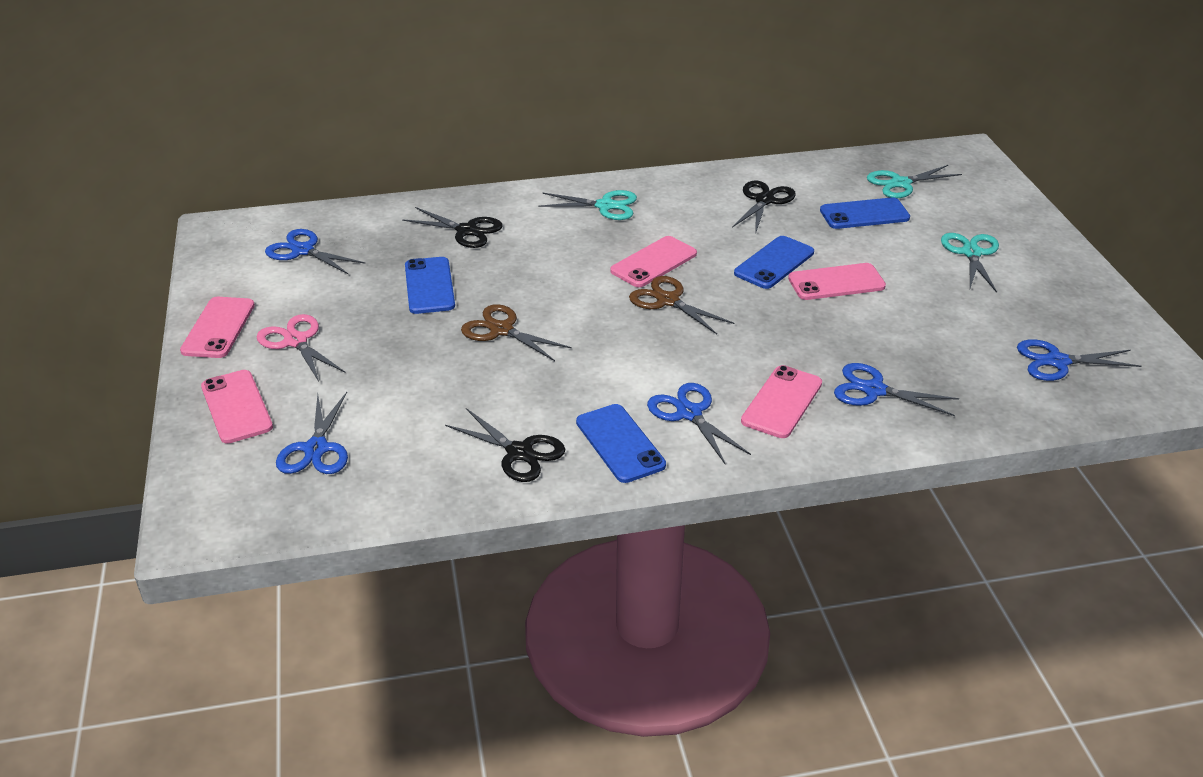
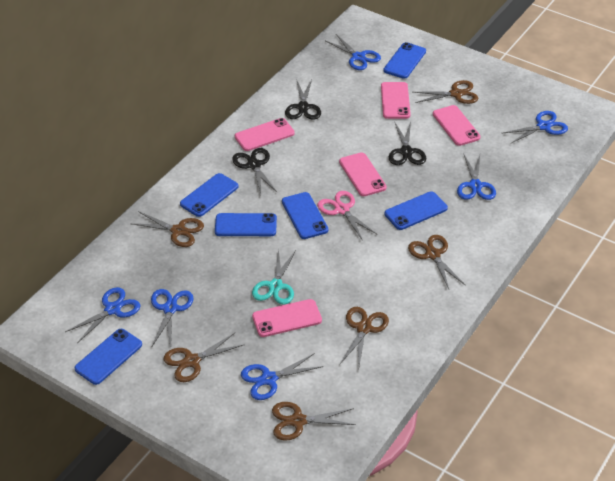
blue phone: [405,257,455,314] [576,404,666,483] [734,236,814,289] [820,197,910,229] = 4 -> [75,329,142,385] [180,173,239,217] [215,213,277,236] [282,192,328,239] [383,42,426,79] [385,191,448,230] = 6
blue scissors: [265,229,366,275] [276,392,348,474] [647,383,751,464] [834,363,959,416] [1017,339,1142,381] = 5 -> [65,287,141,342] [151,289,194,347] [241,353,323,400] [326,34,381,70] [457,155,496,200] [501,111,568,144] = 6
brown scissors: [461,304,572,361] [629,276,734,334] = 2 -> [130,211,204,247] [164,333,245,382] [272,402,356,441] [340,307,389,367] [408,235,466,289] [413,80,478,104] = 6
turquoise scissors: [538,190,637,220] [867,165,962,198] [941,233,999,293] = 3 -> [252,248,296,305] = 1

